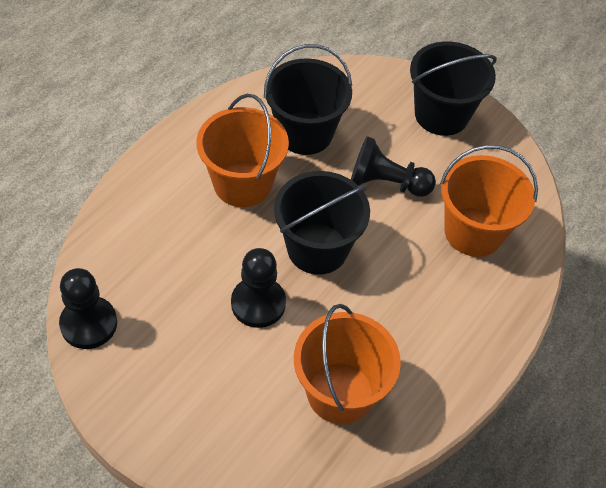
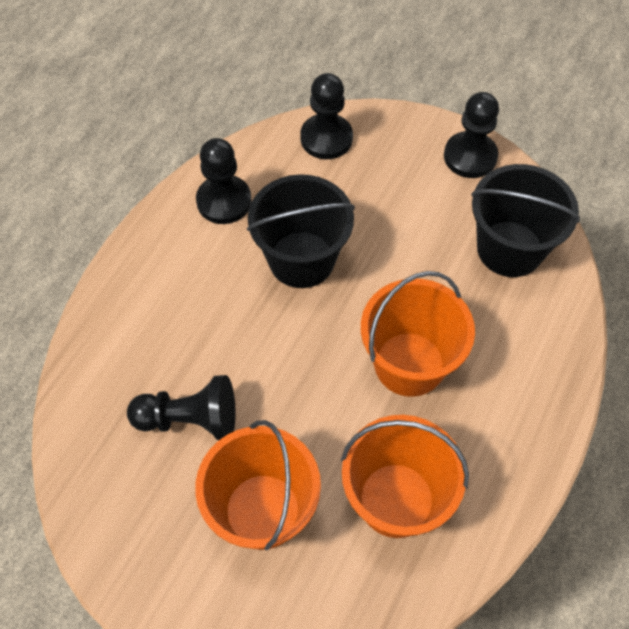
black bucket: [264,44,352,155] [274,171,370,275] [410,41,497,136] = 3 -> [247,174,355,288] [471,164,580,277] = 2
black pawn: [59,268,117,349] [231,248,286,328] [351,136,436,197] = 3 -> [127,375,236,440] [196,138,252,224] [300,73,353,159] [444,92,499,178] = 4

